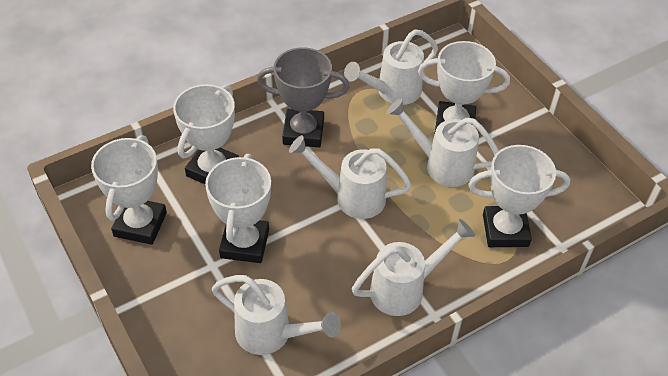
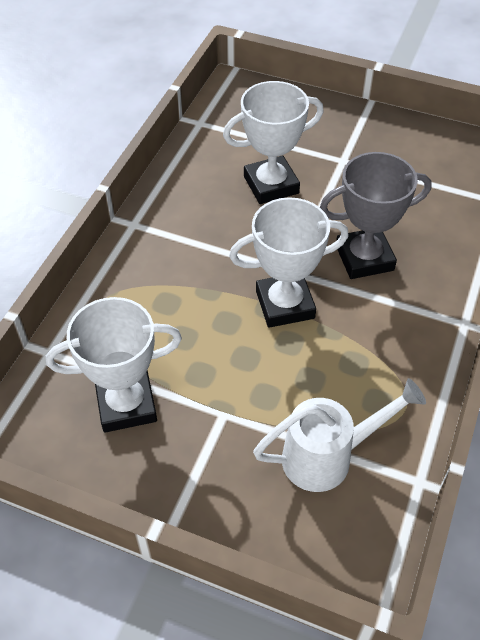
white trophy: [91,135,167,245] [173,84,239,184] [205,154,271,263] [418,41,510,131] [468,145,570,247] = 5 -> [46,297,182,433] [223,81,324,204] [229,197,349,328] = 3
white watering can: [212,275,341,355] [289,135,411,219] [344,29,438,105] [352,219,475,316] [387,99,499,187] = 5 -> [253,378,426,492] = 1

